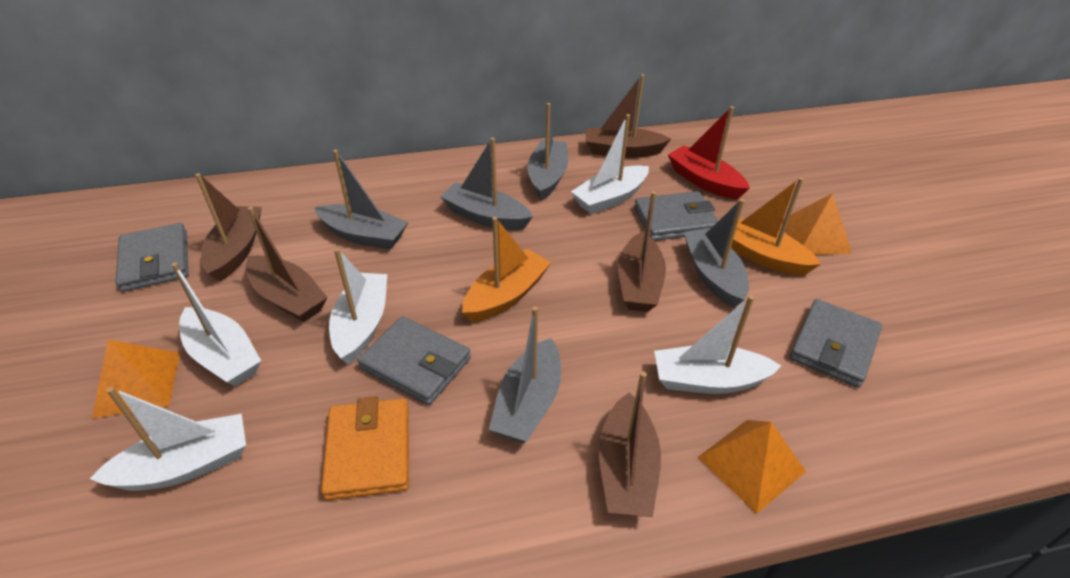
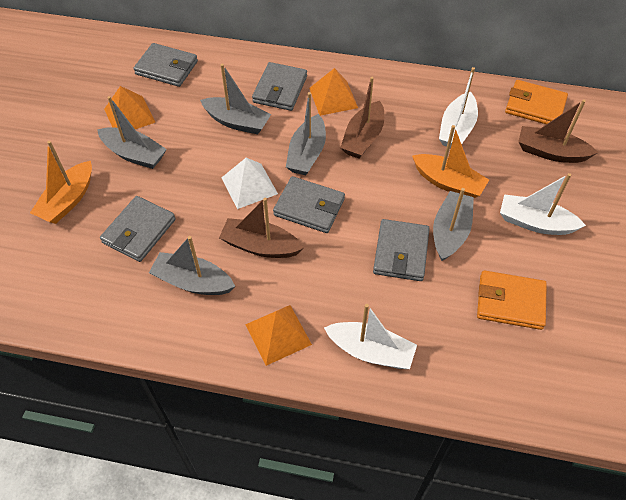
brown boat: [195,173,262,282] [245,207,328,322] [586,74,671,158] [599,371,661,517] [618,191,666,312] = 5 -> [219,198,304,258] [340,77,384,159] [518,100,599,163] = 3
grey wallet: [116,223,188,292] [358,316,471,405] [634,191,718,241] [790,299,882,388] = 4 -> [100,196,176,262] [133,43,198,87] [252,62,307,111] [273,176,345,233] [373,219,430,281] = 5
orange wallet: [321,396,409,500] = 1 -> [477,270,547,330] [505,80,568,124] = 2
red boat: [668,106,750,199] = 1 -> none = 0
white boat: [90,387,246,491] [172,262,261,386] [329,248,387,365] [571,114,649,214] [654,295,781,394] = 5 -> [324,304,417,369] [439,67,478,148] [500,173,586,235] = 3
white pyramid: none = 0 -> [221,158,278,209] = 1

